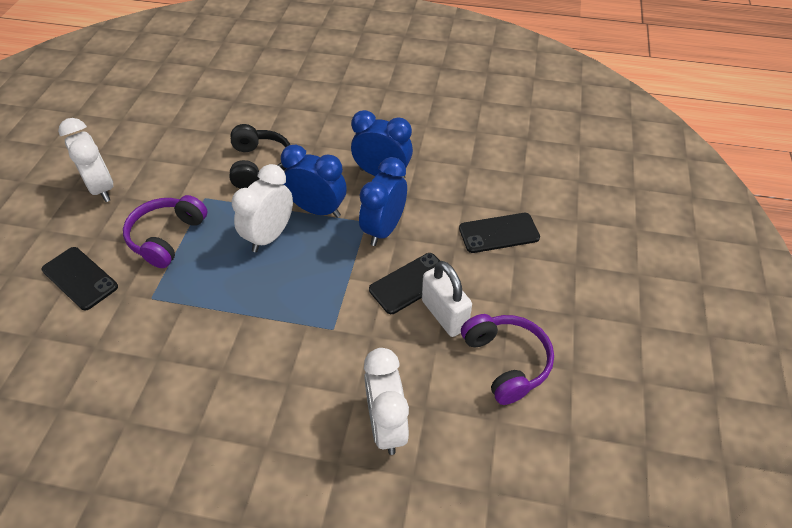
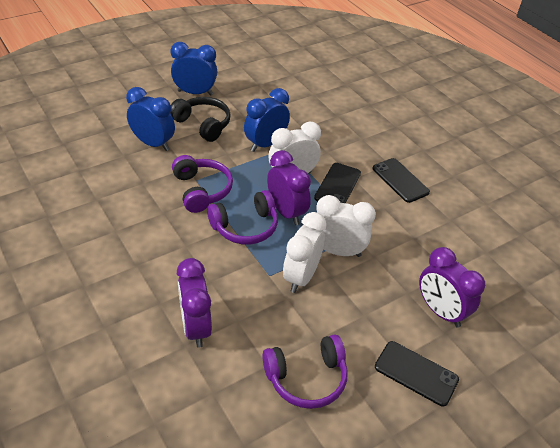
purple clock: none = 0 -> [177,258,212,348] [267,150,311,225] [419,247,485,328] = 3
purple headphones: [123,195,208,268] [461,314,554,405] = 2 -> [172,155,233,213] [207,190,278,245] [263,335,348,409] = 3
white padlock: [422,261,472,337] = 1 -> none = 0

